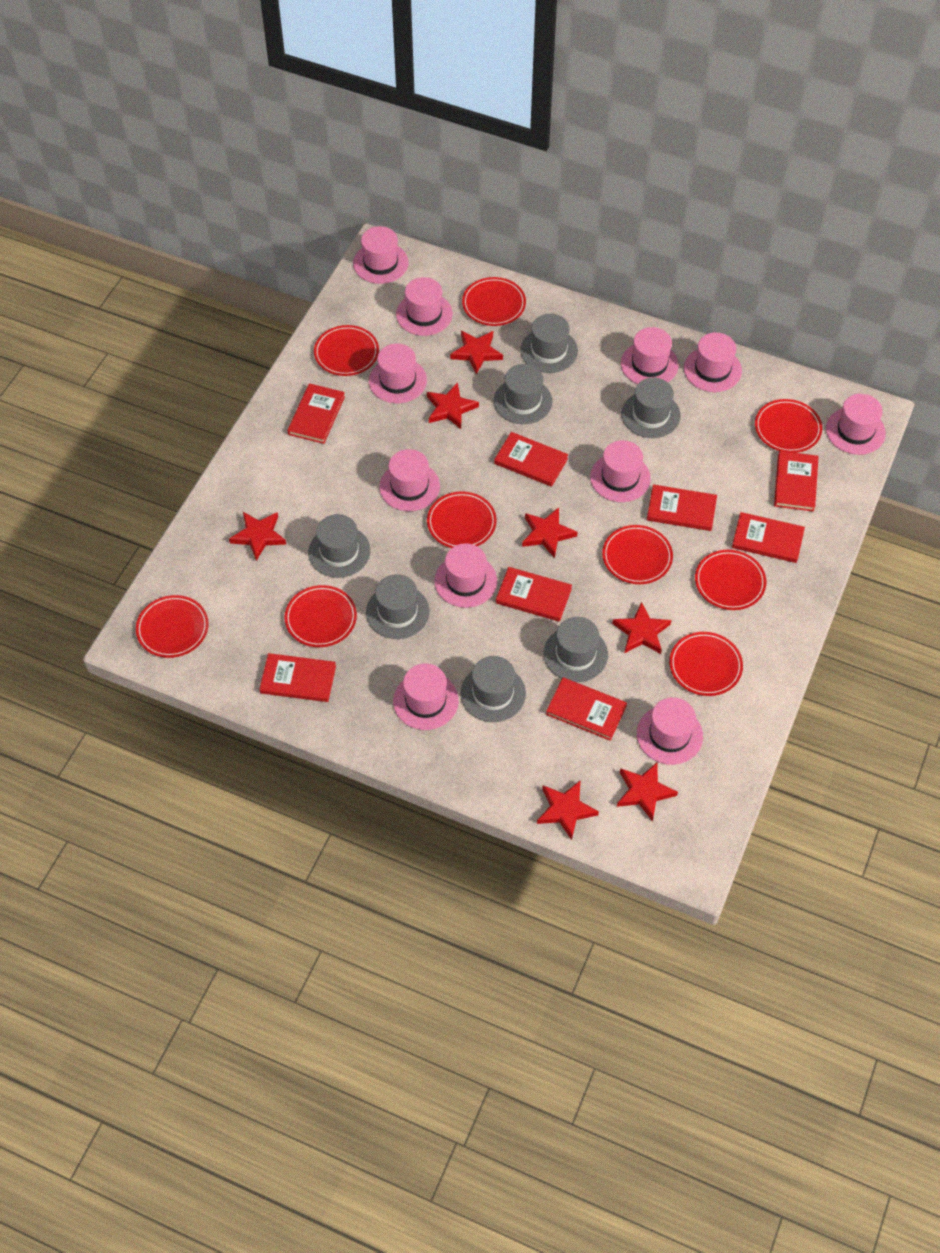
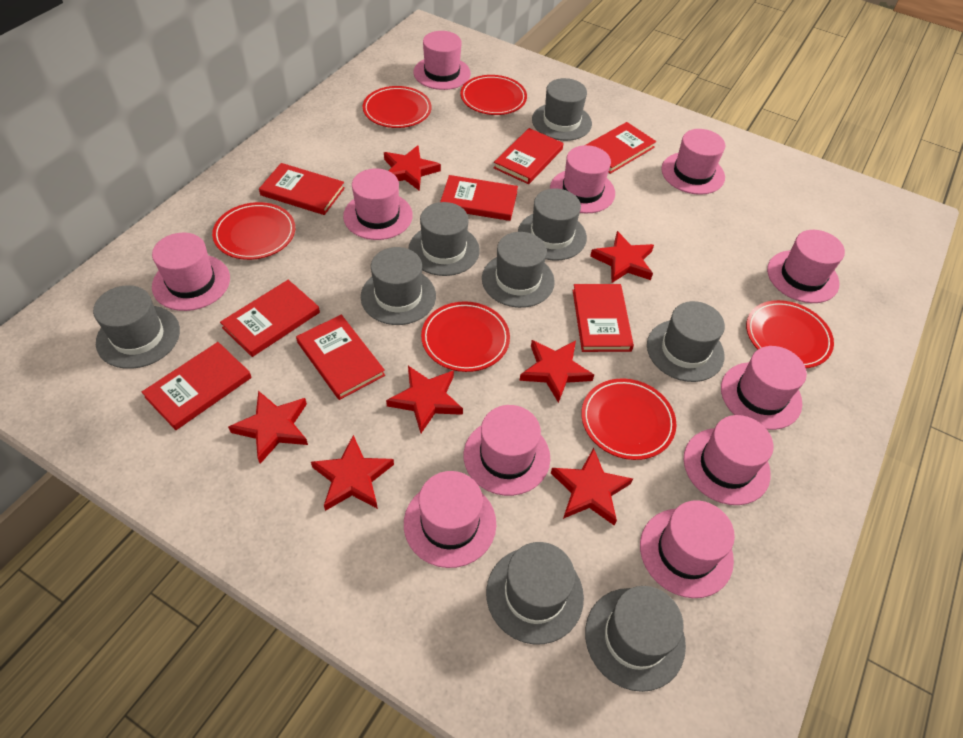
grey hat: [308,514,370,578] [366,574,430,639] [460,656,526,722] [494,364,552,424] [520,314,578,373] [544,617,608,682] [622,377,681,438] = 7 -> [93,285,180,369] [361,247,436,325] [409,202,480,276] [482,232,555,308] [486,542,584,644] [518,189,587,261] [532,78,592,141] [585,586,686,692] [647,301,725,382] = 9
red plate: [136,595,209,658] [284,585,357,647] [314,325,379,376] [427,491,497,548] [462,277,526,326] [602,525,673,584] [669,632,743,696] [695,550,766,610] [755,399,822,453] = 9 -> [212,202,295,260] [363,86,432,128] [421,301,510,372] [460,75,527,115] [581,378,676,460] [746,300,834,368] = 6

